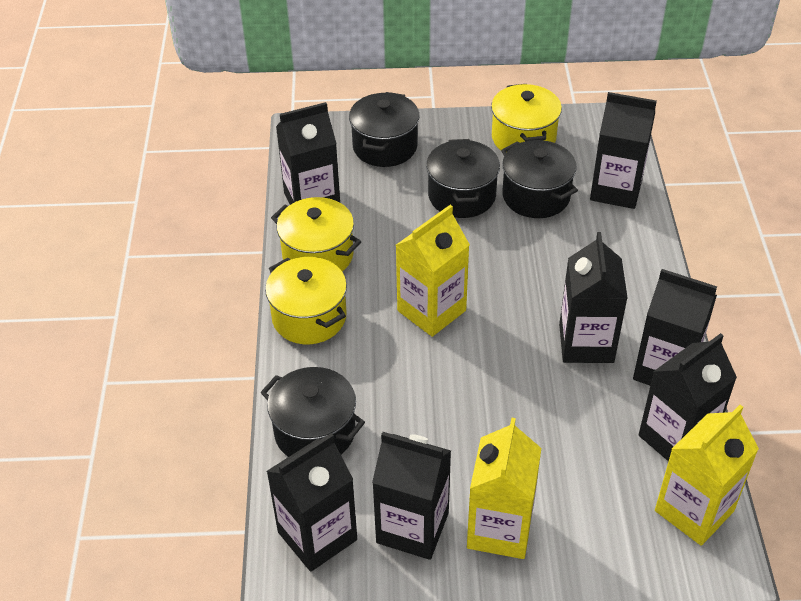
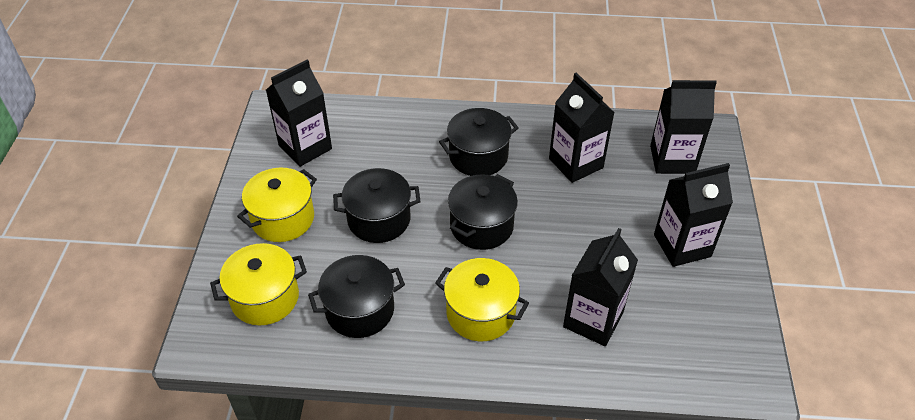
black carton: [266,433,357,572] [276,102,340,205] [372,432,451,560] [559,232,628,363] [590,92,657,209] [633,269,717,385] [639,333,737,461] = 7 -> [266,60,332,167] [549,73,615,183] [563,228,638,346] [650,80,717,174] [654,163,733,267] = 5
yellow carton: [396,205,470,337] [467,418,541,559] [655,405,759,546] = 3 -> none = 0

